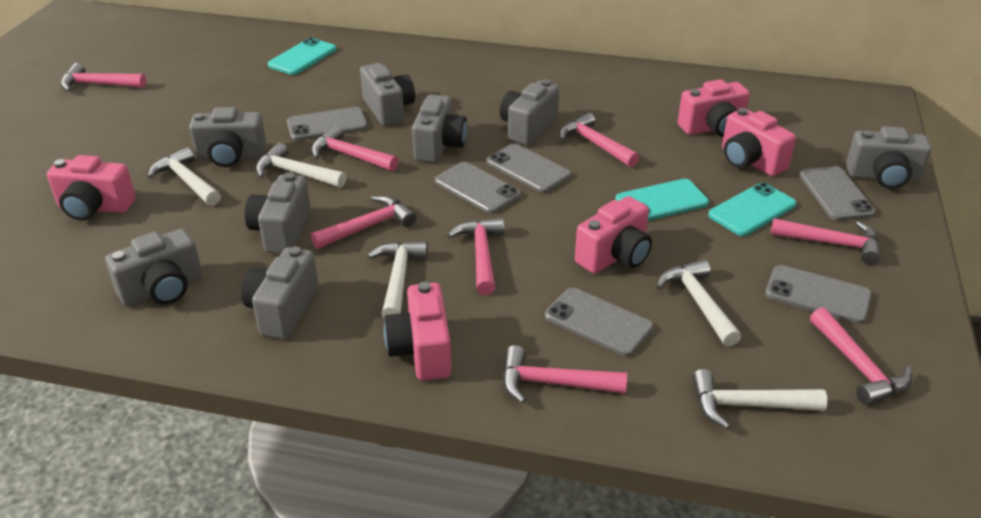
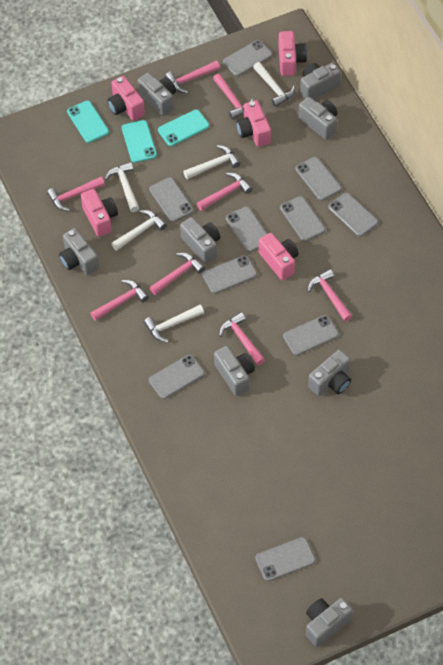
grey phone: [287,107,368,141] [435,162,521,214] [487,143,571,193] [545,288,653,356] [765,265,872,324] [799,166,876,221] = 6 -> [149,177,194,222] [149,355,205,399] [202,255,257,294] [223,40,272,76] [226,207,267,252] [255,537,316,581] [280,196,325,242] [283,315,339,356] [295,157,341,201] [328,193,378,237] = 10

